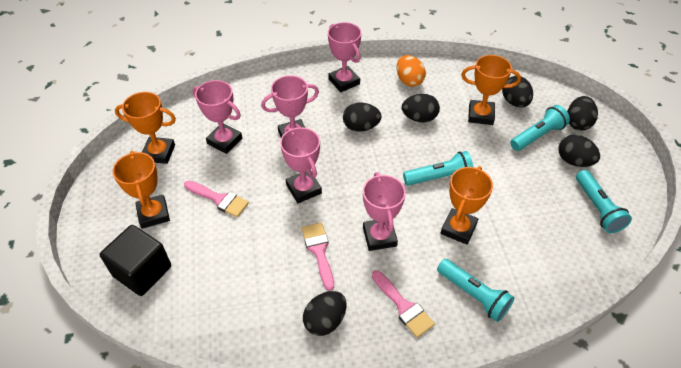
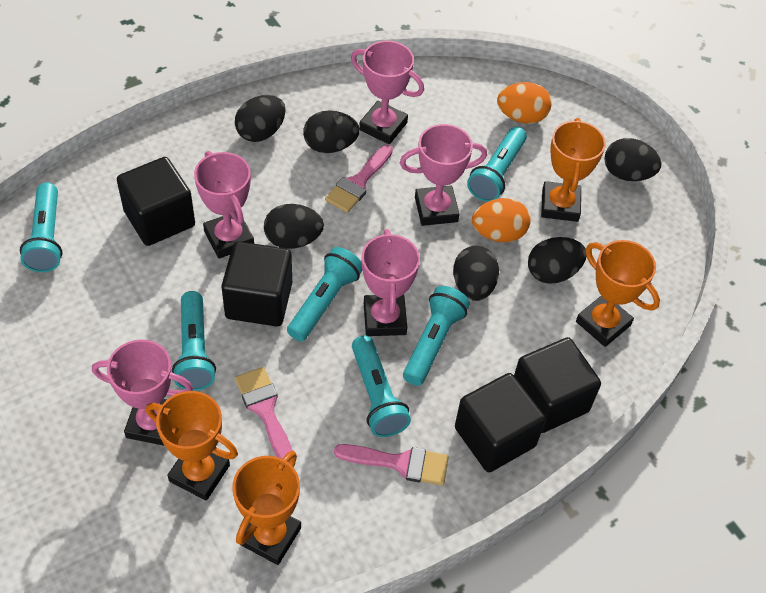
black cube: [100,225,171,296] = 1 -> [117,157,195,246] [221,241,292,327] [455,373,546,472] [514,337,601,433] = 4
orange egg: [397,55,426,87] = 1 -> [472,198,531,242] [497,82,552,124] = 2
turquoise flashlight: [403,151,473,186] [437,259,514,322] [510,105,570,151] [576,170,632,233] = 4 -> [20,182,63,272] [172,291,216,391] [287,247,362,341] [352,336,411,437] [403,286,470,386] [467,127,527,202] = 6

